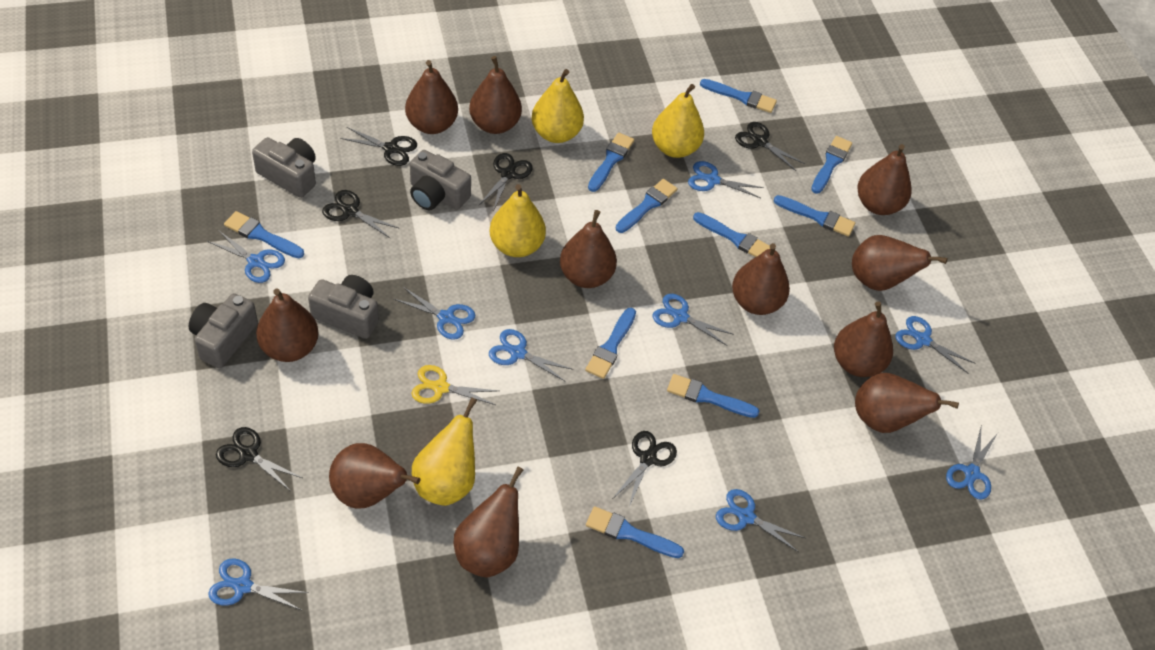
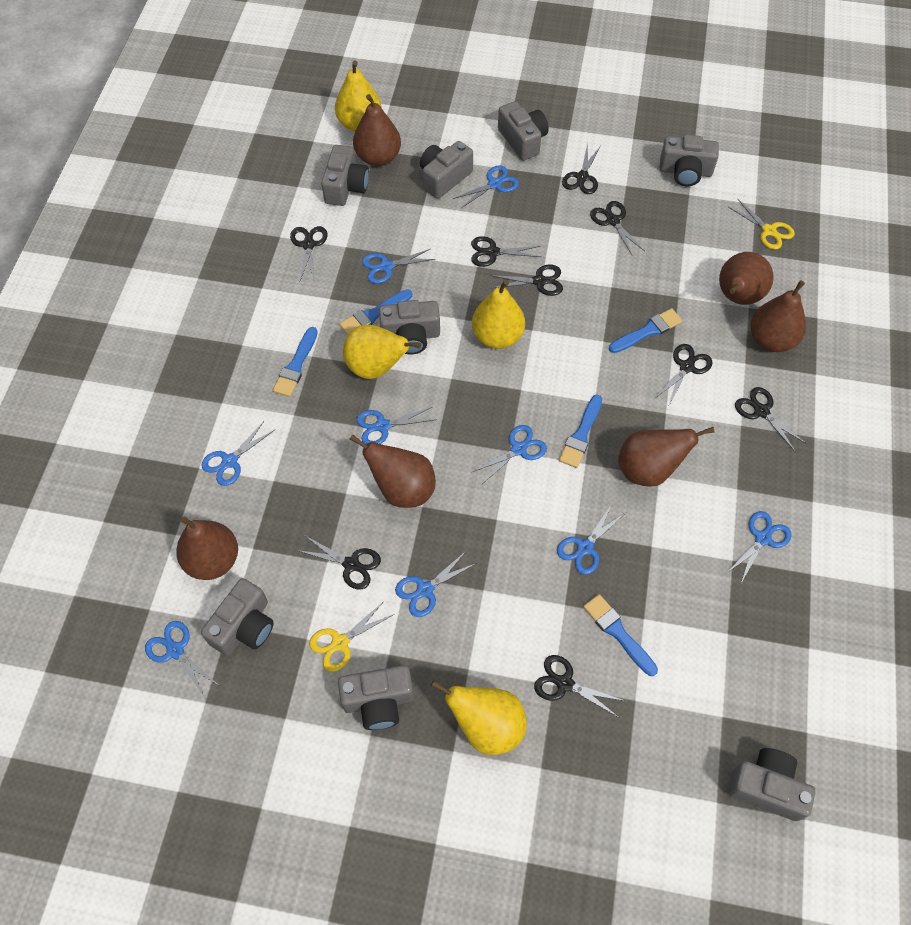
black scissors: [216,427,302,491] [322,190,400,238] [340,127,417,166] [479,153,533,212] [613,431,677,507] [735,122,805,171] = 6 -> [290,226,328,282] [296,535,381,590] [471,236,541,267] [490,265,563,296] [534,655,625,717] [562,143,601,194] [590,201,645,255] [654,344,713,407] [735,387,807,452] = 9
blue brush: [224,211,304,258] [585,308,636,379] [586,506,684,558] [588,133,634,192] [616,179,677,233] [667,374,759,418] [693,212,770,257] [700,79,777,113] [774,195,855,237] [811,136,852,194] = 10 -> [273,327,318,397] [339,289,412,335] [559,394,602,468] [583,594,658,676] [609,308,682,353] = 5
brown pear: [256,288,319,362] [329,443,421,509] [405,60,458,134] [454,467,523,577] [469,56,522,134] [560,210,617,288] [732,243,790,315] [834,301,893,377] [852,235,948,291] [855,373,959,433] [857,144,912,215] = 11 -> [176,516,238,580] [349,434,436,508] [353,94,401,166] [618,427,715,487] [719,252,774,305] [750,280,806,352] = 6
grey camera: [189,293,258,368] [252,137,316,198] [308,275,379,339] [410,150,471,210] = 4 -> [201,578,274,656] [321,145,369,206] [338,665,414,730] [379,300,440,355] [420,141,473,199] [498,101,548,161] [660,135,719,186] [728,748,816,821] = 8
yellow scissors: [412,365,498,405] = 1 -> [309,601,394,672] [728,199,795,250] = 2

